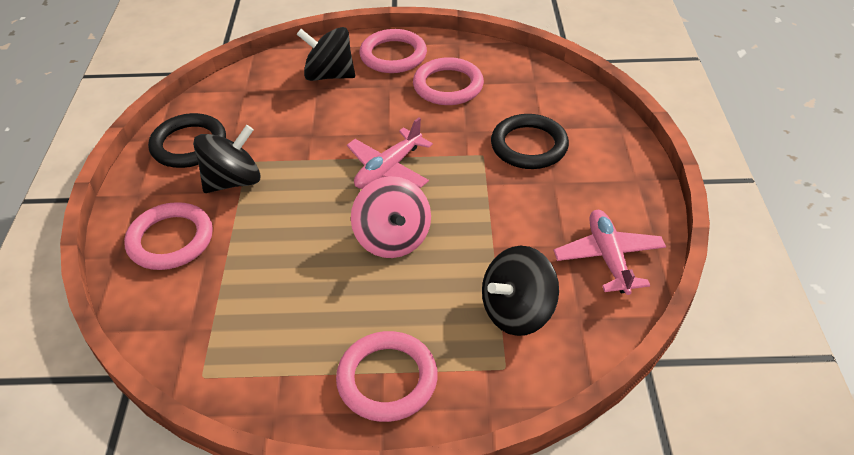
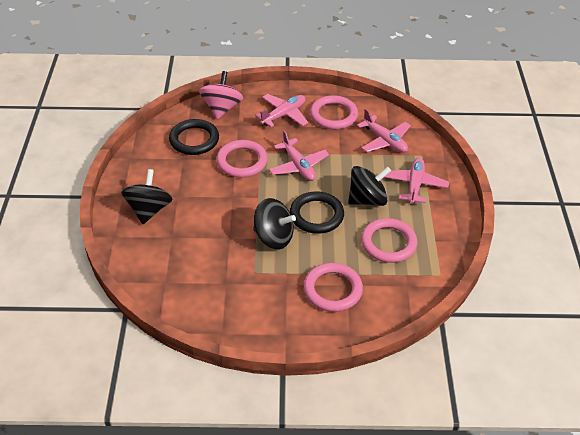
pink plane: [347,118,433,189] [554,210,666,295] = 2 -> [255,94,308,127] [269,130,329,181] [357,109,411,152] [385,158,449,204] = 4

